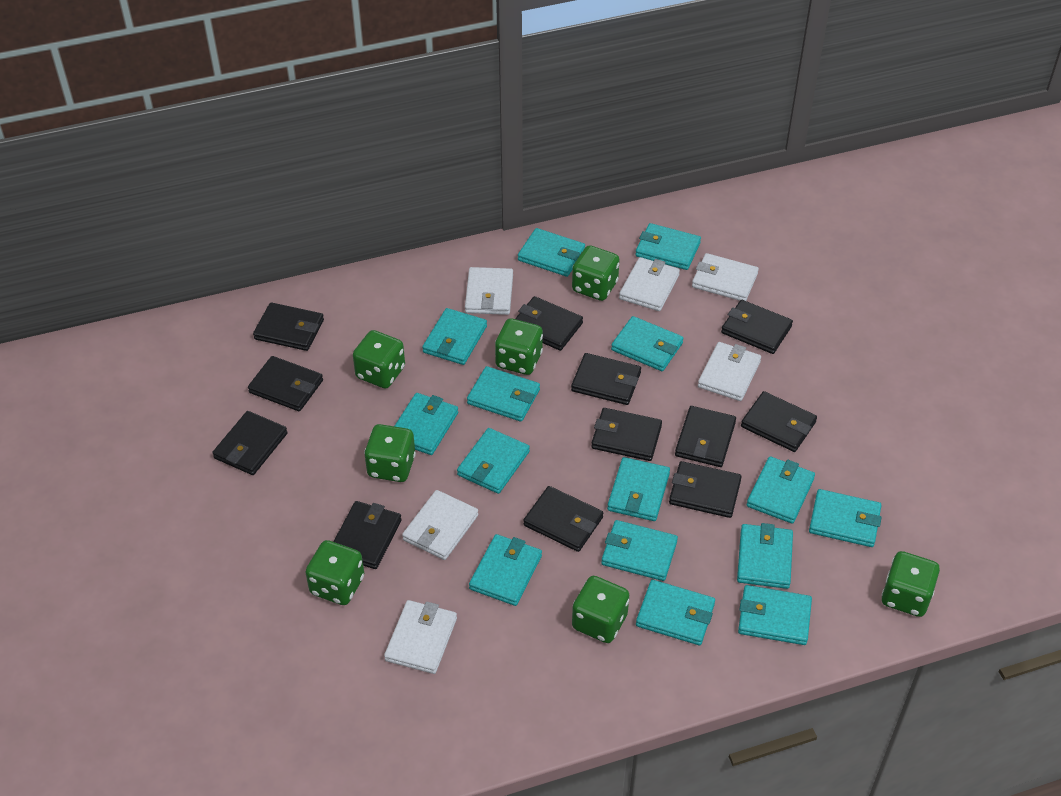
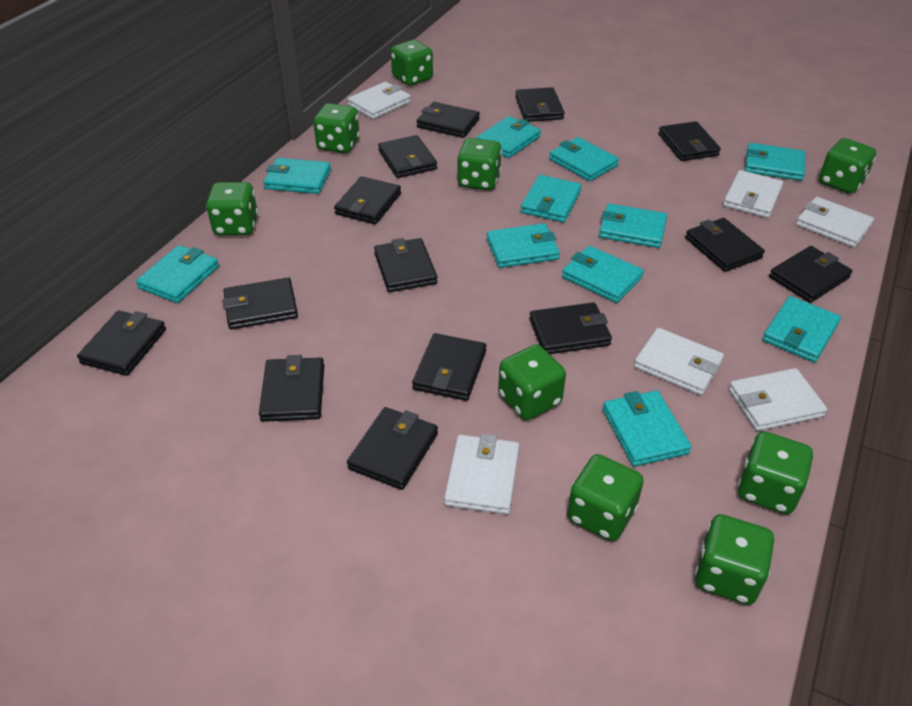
black wallet: [212,411,288,475] [248,356,323,411] [253,302,324,351] [333,501,402,569] [515,296,583,351] [523,486,603,552] [571,353,641,405] [591,408,662,461] [669,461,742,518] [675,406,736,467] [721,300,793,354] [741,391,817,452] = 12 -> [77,311,166,376] [222,278,298,330] [259,355,324,422] [334,176,401,224] [347,407,438,490] [374,238,437,292] [378,135,437,178] [412,333,486,401] [417,102,480,138] [515,87,564,122] [529,302,612,354] [658,121,721,161] [685,218,765,272] [769,246,852,303] = 14
green dice: [305,540,364,605] [353,330,405,389] [364,424,416,482] [495,318,543,375] [572,245,620,301] [572,576,629,643] [882,551,940,617] = 7 -> [206,182,258,235] [313,103,360,153] [391,40,433,86] [457,138,502,190] [498,344,566,420] [567,454,644,541] [695,514,774,605] [738,431,813,514] [819,138,876,194] = 9
turquoise wallet: [395,393,458,455] [422,308,487,365] [457,428,530,494] [467,366,540,422] [469,534,542,606] [518,228,585,277] [601,520,678,581] [607,457,670,521] [611,316,684,371] [635,223,701,270] [636,580,715,645] [737,523,793,589] [738,585,812,645] [747,456,815,524] [809,489,882,547] = 15 -> [136,245,219,303] [263,158,331,194] [476,116,541,158] [486,223,560,268] [521,175,582,222] [549,137,619,181] [562,246,644,303] [599,203,667,248] [603,390,691,466] [745,143,805,181] [762,296,841,362] = 11

